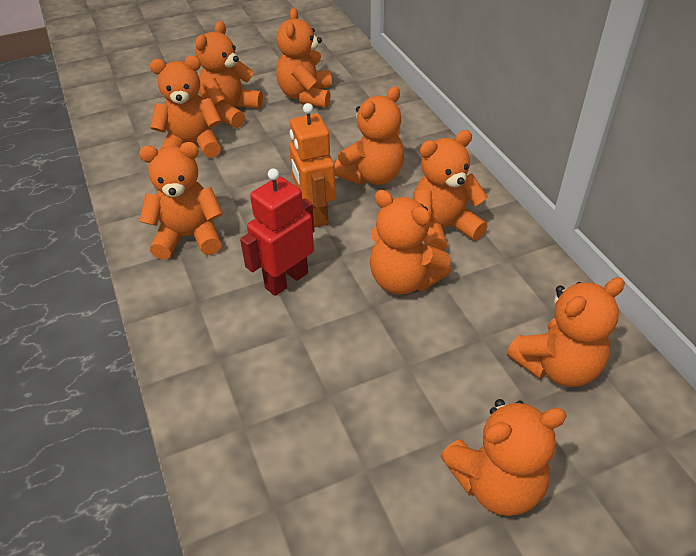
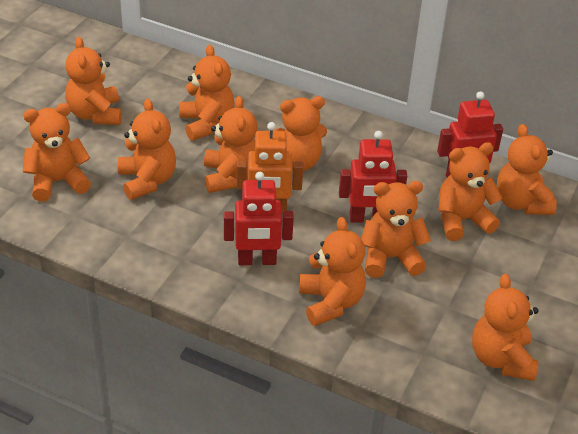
orange teddy bear: [139,142,223,260] [150,56,222,158] [195,21,263,128] [276,8,332,108] [335,86,404,185] [370,190,451,295] [413,130,488,251] [440,399,567,516] [507,277,625,387] = 9 -> [23,103,91,202] [65,37,122,125] [118,99,176,200] [179,45,235,141] [204,96,258,193] [273,96,327,171] [299,217,366,326] [361,181,431,278] [438,142,502,241] [472,274,539,381] [497,124,557,215] = 11
red robot: [240,168,315,296] = 1 -> [224,172,294,265] [339,131,407,223] [437,91,503,177] = 3

